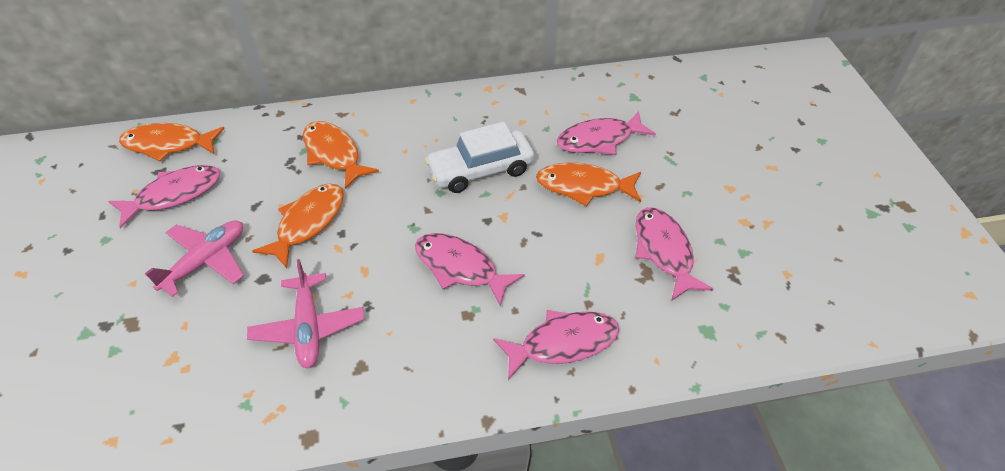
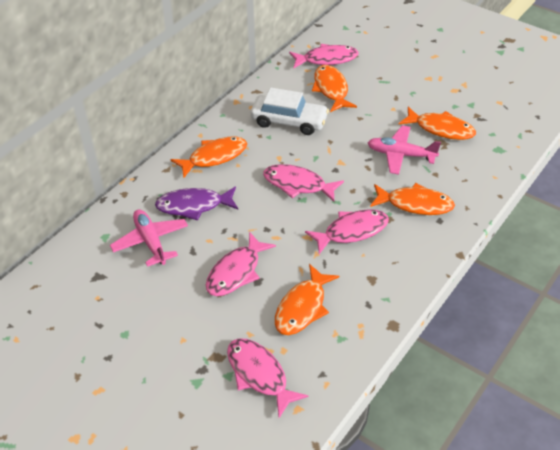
orange fish: [119,123,225,162] [252,183,344,268] [303,121,379,189] [536,163,641,206] = 4 -> [171,136,247,178] [275,264,339,335] [312,65,357,112] [370,183,455,215] [398,107,476,140] = 5
purple fish: none = 0 -> [155,186,239,221] = 1

